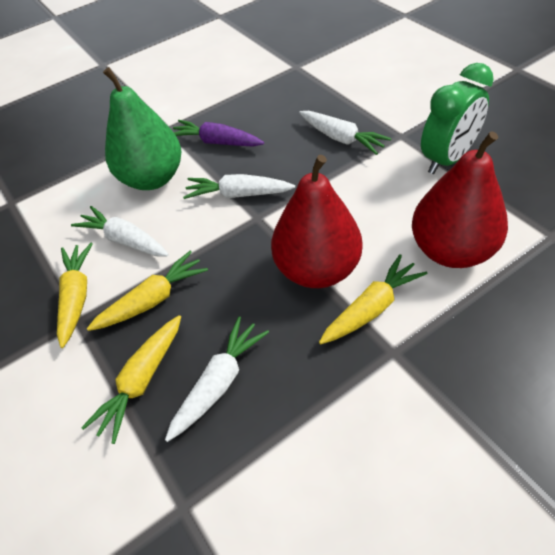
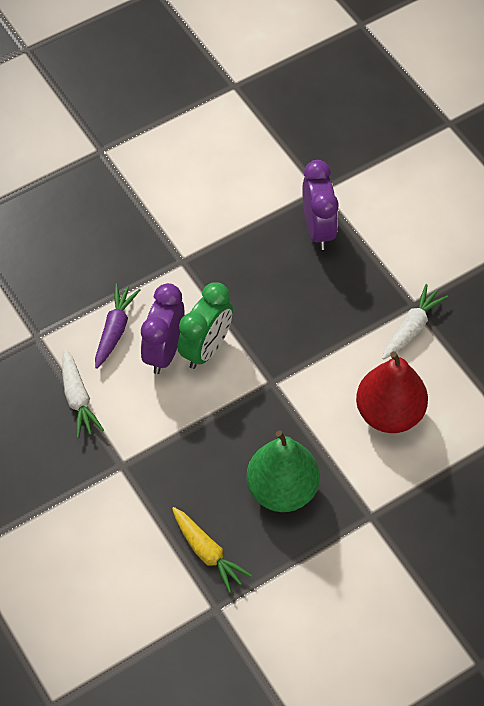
purple clock: none = 0 -> [141,283,184,374] [302,160,339,250] = 2
red pear: [271,155,362,288] [412,131,508,268] = 2 -> [356,351,428,433] = 1
white carrot: [71,206,169,256] [165,316,269,442] [183,174,295,199] [299,111,391,155] = 4 -> [62,349,104,438] [382,284,448,359] = 2
yellow carrot: [57,243,93,348] [81,315,181,444] [87,251,208,331] [319,254,428,344] = 4 -> [172,507,252,593] = 1

